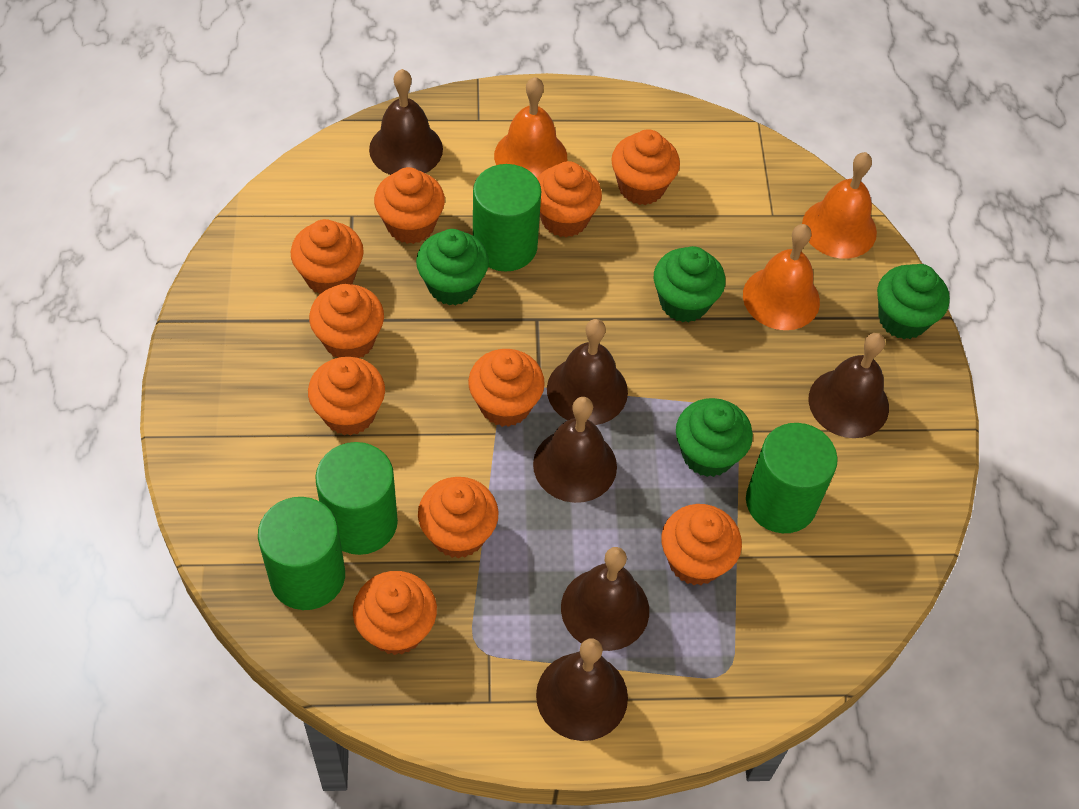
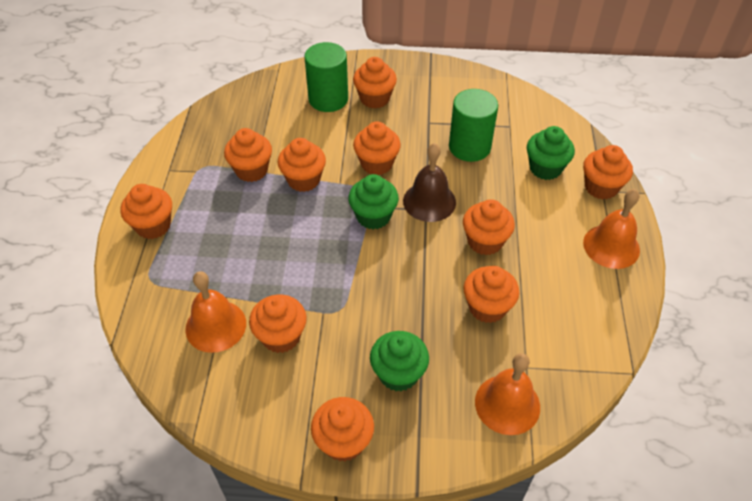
brown bell: [369,69,443,175] [533,397,617,503] [536,638,628,741] [547,319,628,425] [561,547,649,651] [809,333,889,438] = 6 -> [403,143,456,222] = 1
green cupcake: [416,229,489,306] [654,246,726,322] [676,398,753,477] [877,264,950,339] = 4 -> [348,174,399,229] [370,331,429,391] [527,126,575,180] = 3
green cylinder: [258,497,345,610] [315,442,398,555] [473,164,541,272] [746,423,838,533] = 4 -> [304,42,348,112] [449,89,498,162] = 2

